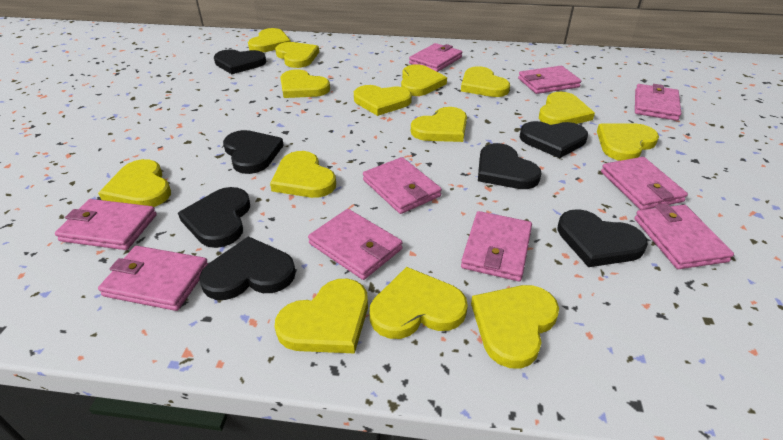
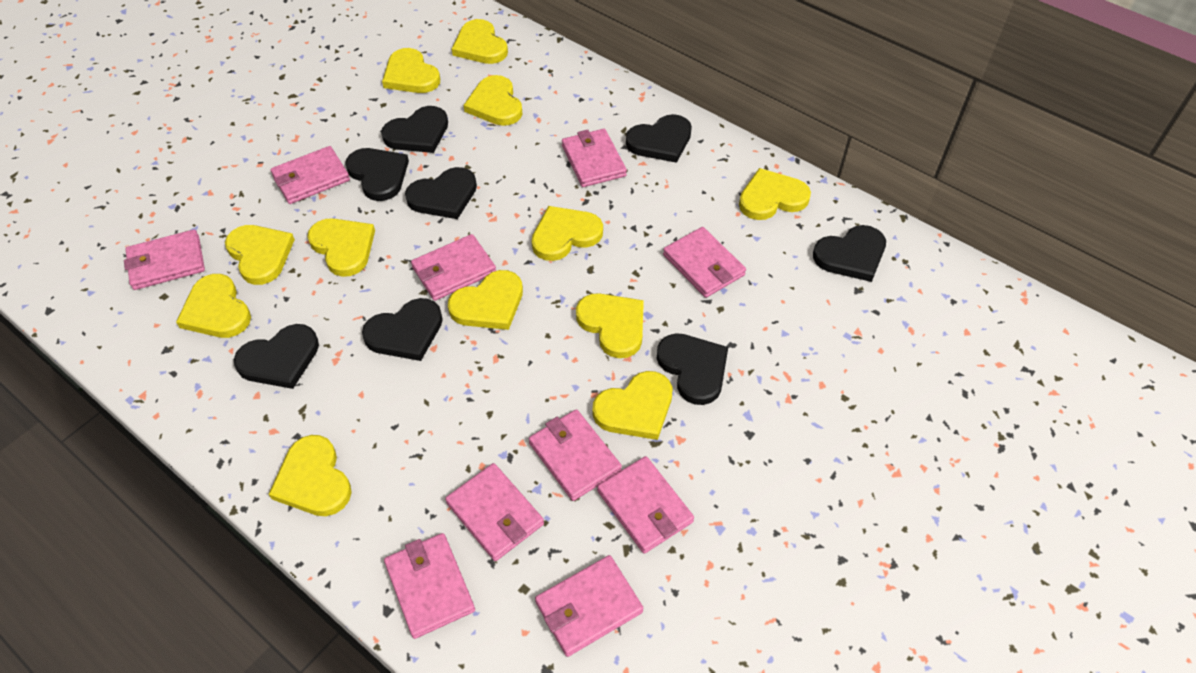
black heart: [178,187,250,248] [199,236,296,300] [214,49,266,74] [223,130,284,174] [478,143,542,189] [520,121,588,158] [557,209,648,267] = 7 -> [234,324,319,389] [345,148,409,201] [362,298,443,361] [381,106,448,153] [405,167,477,219] [626,114,692,163] [657,333,728,405] [813,225,886,282] = 8
yellow heart: [98,159,171,207] [248,28,291,52] [270,151,336,198] [274,279,368,354] [275,42,319,68] [280,69,330,98] [354,85,412,116] [370,267,468,339] [401,64,447,96] [411,107,467,142] [461,66,510,97] [471,285,559,369] [539,92,595,125] [597,124,659,161] = 14 -> [176,274,251,338] [225,225,295,285] [269,435,352,516] [307,218,375,277] [382,48,440,93] [448,270,523,330] [452,19,508,64] [464,75,523,126] [532,206,603,261] [576,293,644,358] [593,371,672,440] [739,168,811,220] = 12

